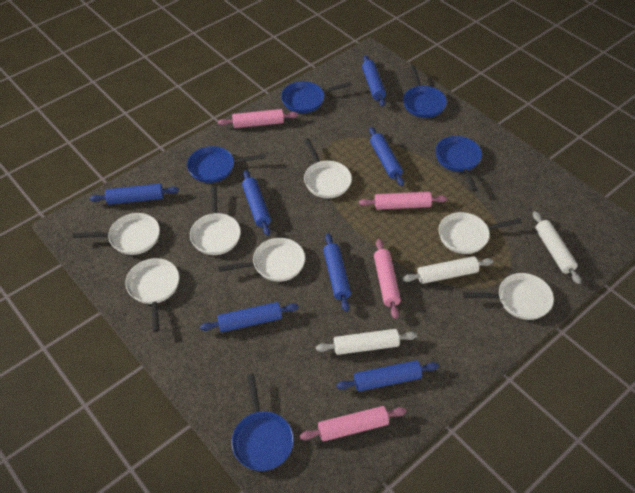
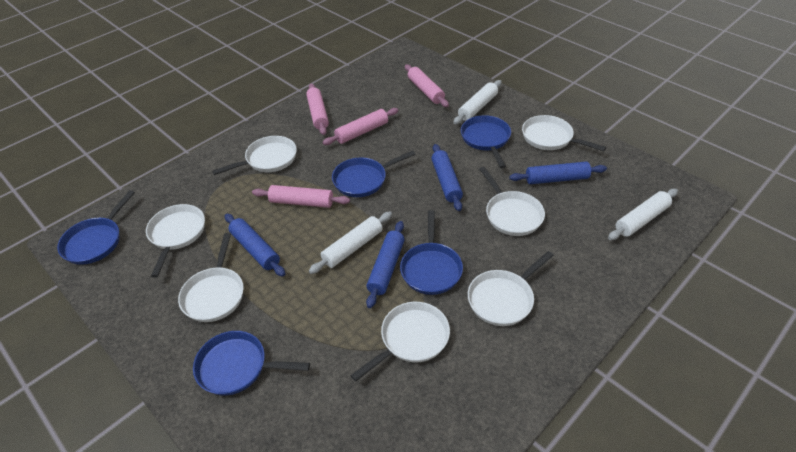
blue rolling pin: [89,184,179,205] [200,302,299,332] [242,170,271,236] [323,233,351,312] [336,360,439,392] [362,55,386,106] [369,127,404,186] = 7 -> [225,214,285,277] [366,221,405,308] [431,144,463,211] [509,162,607,184] = 4

